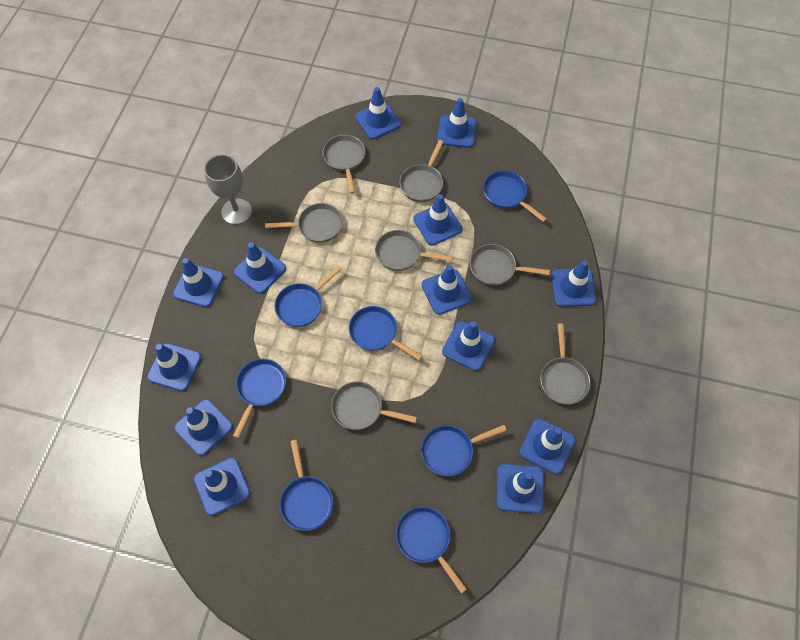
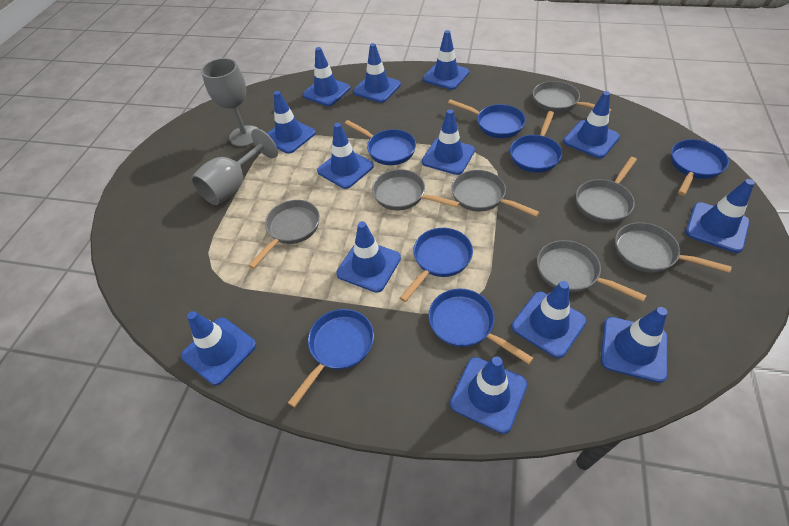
grey goblet: [204,154,252,225] = 1 -> [191,128,278,205] [201,58,257,147] = 2

